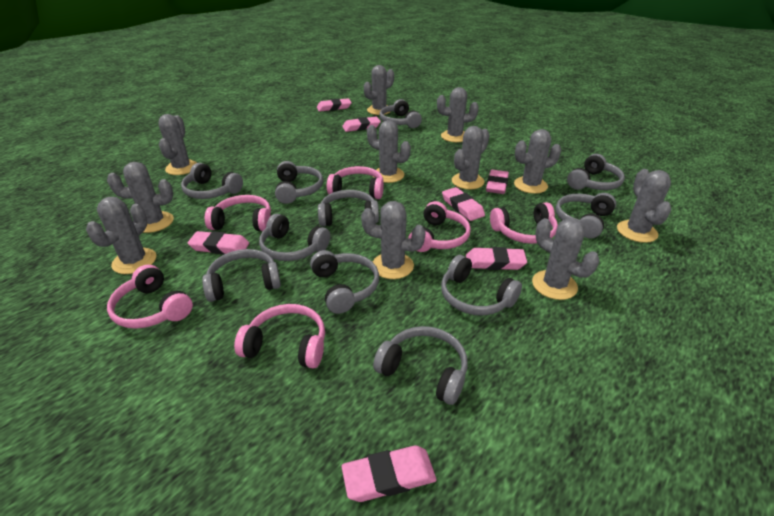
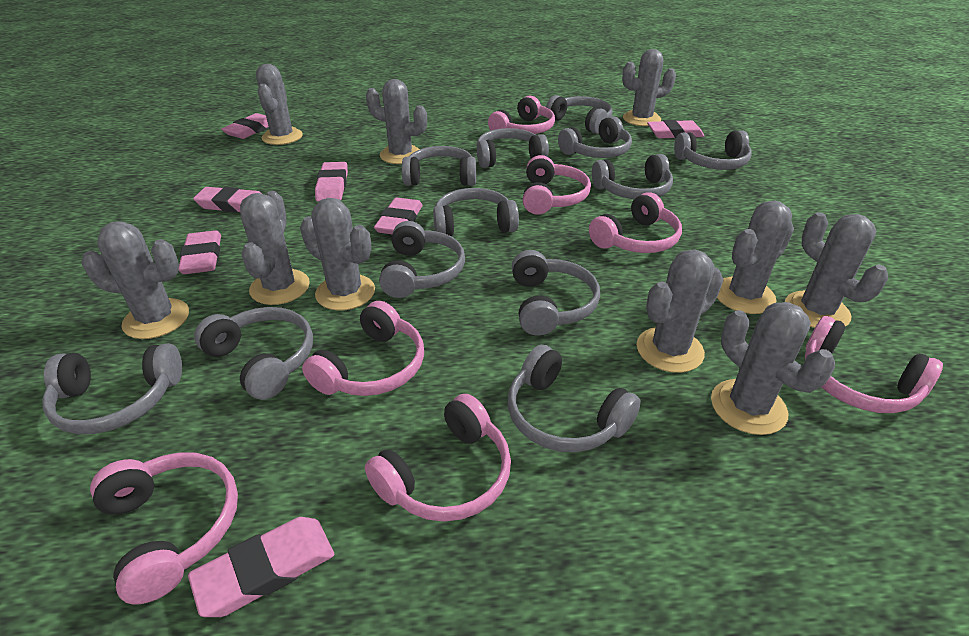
grey cactus: [86,197,156,274] [107,162,174,233] [159,114,197,175] [361,201,426,279] [364,65,394,115] [367,120,411,183] [437,87,479,142] [452,126,490,190] [514,129,561,194] [532,218,600,300] [617,169,672,243] = 11 -> [82,221,189,339] [240,191,310,305] [256,64,303,145] [300,198,375,311] [366,79,427,164] [622,49,676,126] [637,250,724,373] [711,302,835,435] [717,200,794,314] [785,212,888,328] = 10
grey headphones: [181,163,243,199] [202,249,281,302] [259,214,330,261] [275,161,323,204] [310,250,379,314] [318,190,379,226] [373,326,468,405] [379,99,422,128] [441,255,522,315] [556,193,616,238] [567,154,625,190] = 11 -> [42,343,182,434] [194,307,313,400] [379,221,465,298] [402,146,476,186] [433,188,519,237] [477,128,549,168] [508,345,641,452] [512,250,600,336] [546,95,613,134] [558,116,632,158] [592,154,673,199] [674,130,752,170] = 12
pink headphones: [107,265,193,329] [205,195,271,231] [234,304,325,369] [327,166,384,199] [408,201,471,252] [490,202,558,244] = 6 -> [90,452,238,604] [302,301,424,396] [365,394,511,522] [488,95,555,134] [523,155,591,215] [589,192,682,253] [805,316,943,413] = 7

